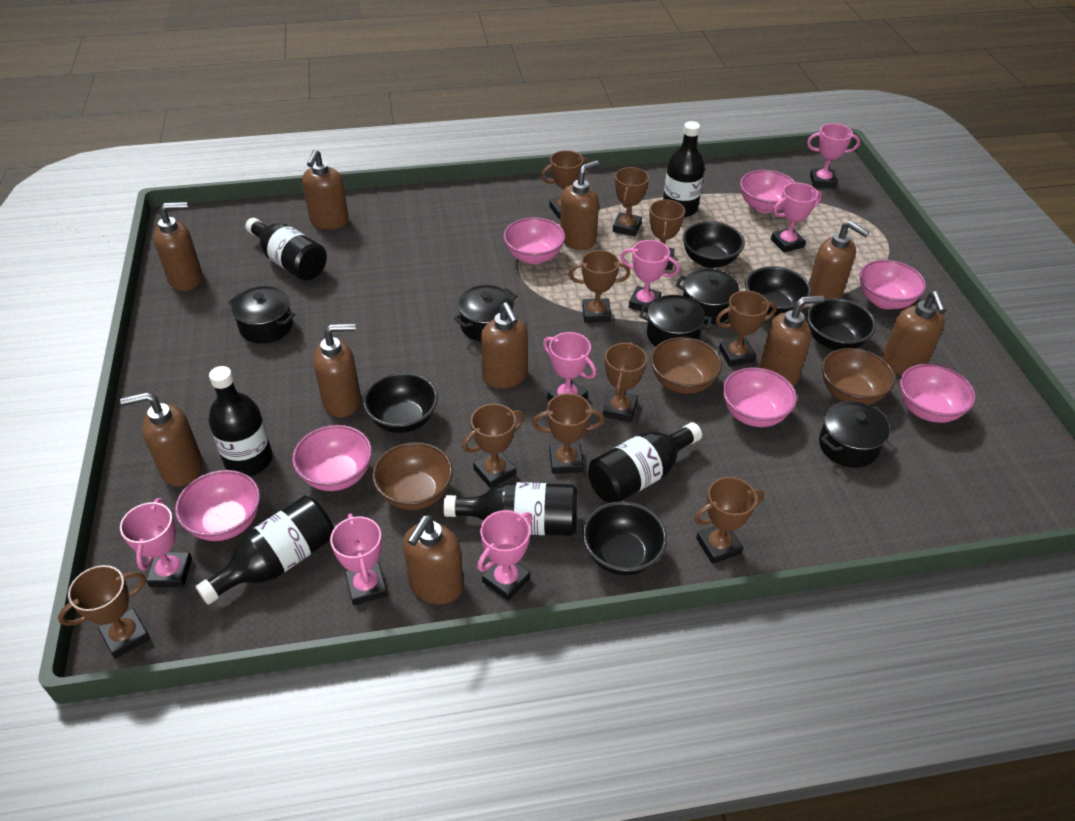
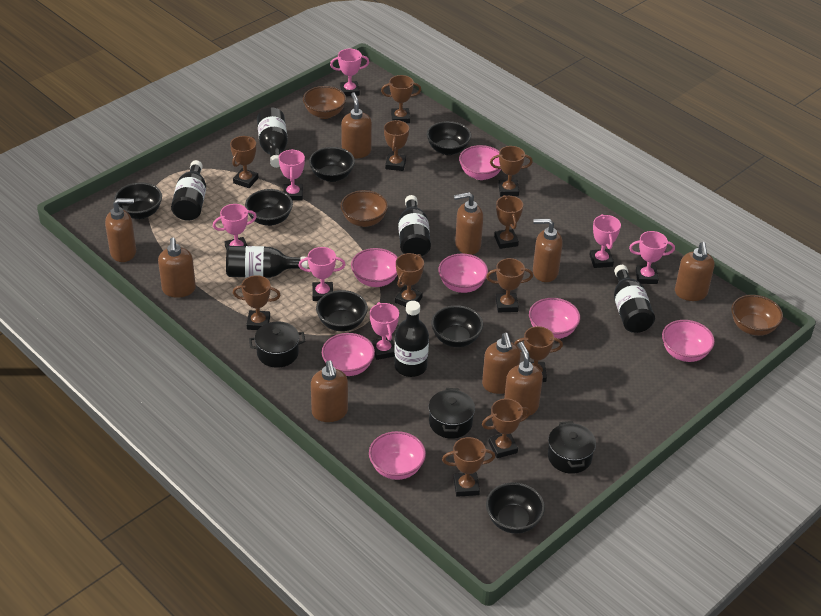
black bowl: [363,372,438,433] [582,501,667,576] [682,221,745,268] [745,266,811,317] [807,298,876,350] = 5 -> [114,182,162,219] [245,189,293,226] [309,147,355,182] [316,290,368,331] [427,121,471,155] [431,305,483,347] [486,482,545,534] = 7
black pot: [228,286,295,344] [454,285,517,342] [639,295,712,347] [676,269,739,324] [819,401,890,468] = 5 -> [249,321,305,368] [428,388,475,439] [548,421,596,474] = 3
brown soap dispenser: [120,392,203,487] [153,202,203,291] [302,149,349,230] [313,323,361,418] [403,515,464,604] [481,302,528,389] [560,161,599,250] [760,296,824,386] [809,221,870,299] [881,291,947,375] = 10 -> [105,198,136,262] [158,237,196,298] [311,361,348,422] [341,92,372,159] [454,192,483,255] [482,333,521,394] [504,342,543,417] [533,219,563,282] [675,242,715,301] = 9
brown trophy: [58,565,150,659] [462,404,524,488] [532,393,605,474] [541,150,590,219] [569,250,631,323] [603,342,647,423] [613,167,649,236] [649,199,685,270] [694,477,764,564] [716,290,777,367] = 10 -> [230,136,259,188] [233,275,281,330] [381,75,421,123] [384,120,409,171] [395,253,424,307] [442,437,495,497] [482,398,530,458] [486,258,533,312] [490,146,533,196] [494,195,523,249] [514,326,563,382] = 11

